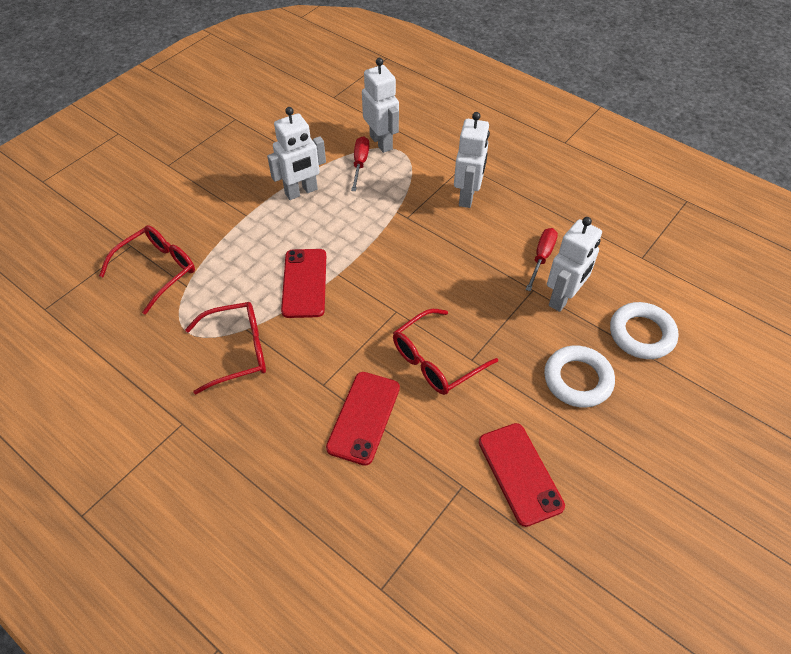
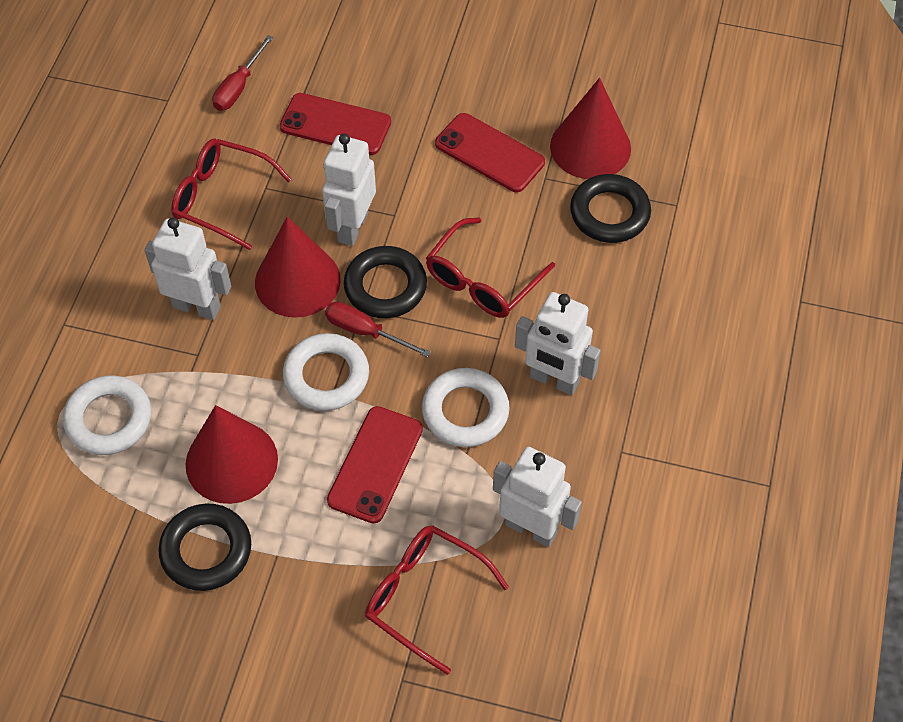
black ring: none = 0 -> [158,504,251,591] [344,246,427,318] [570,174,651,243] = 3
red cone: none = 0 -> [186,405,278,504] [255,216,341,318] [550,78,631,179] = 3
white ring: [544,345,615,408] [610,302,678,359] = 2 -> [63,375,151,455] [283,333,369,411] [422,368,510,447] = 3

